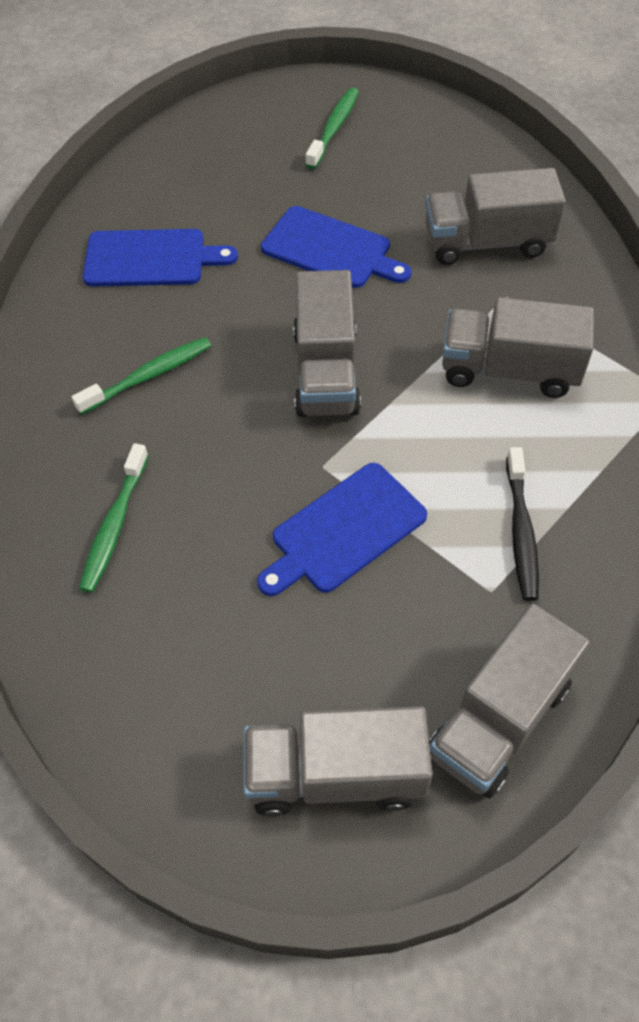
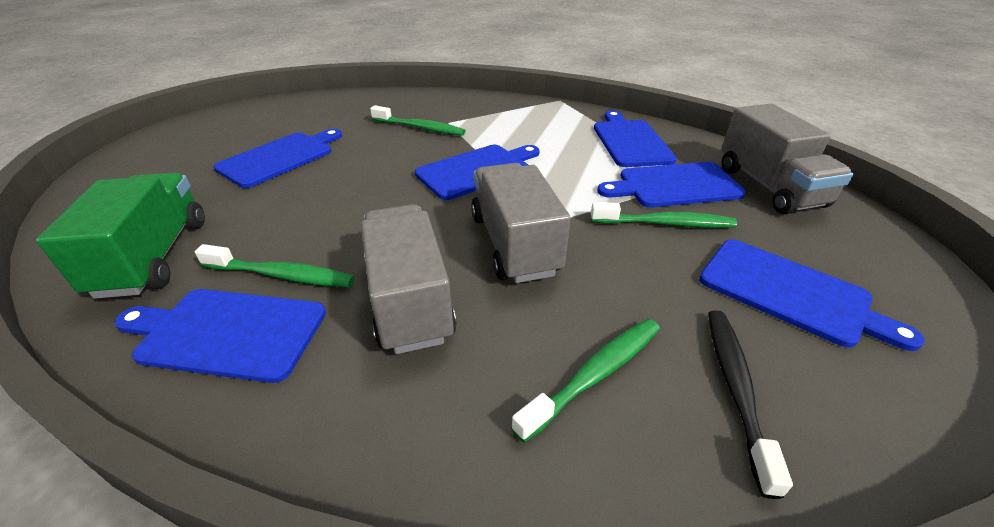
blue cutting board: [83,229,238,287] [257,463,427,596] [261,206,411,288] = 3 -> [114,289,326,383] [214,129,342,188] [415,145,540,200] [594,111,677,167] [597,162,746,207] [699,239,925,351] = 6
green toothbrush: [72,337,211,415] [79,443,149,593] [305,87,359,169] = 3 -> [195,244,355,287] [370,105,466,136] [511,319,660,443] [591,202,737,228] = 4
green truck: none = 0 -> [36,173,205,299] = 1
grey truck: [244,706,433,817] [293,270,361,417] [425,168,566,265] [429,603,590,798] [442,297,594,398] = 5 -> [361,204,456,354] [471,163,571,283] [721,104,853,214] = 3

